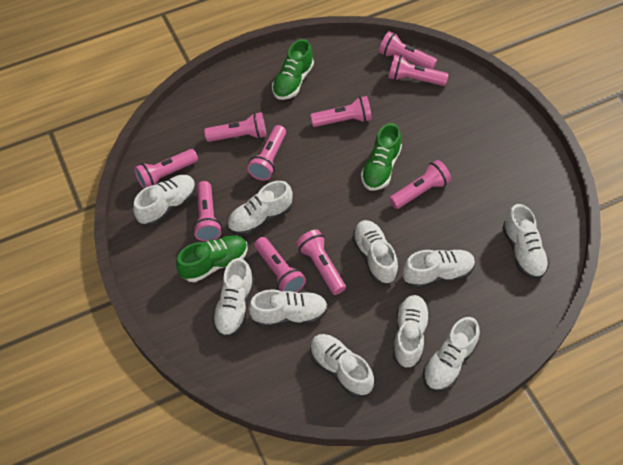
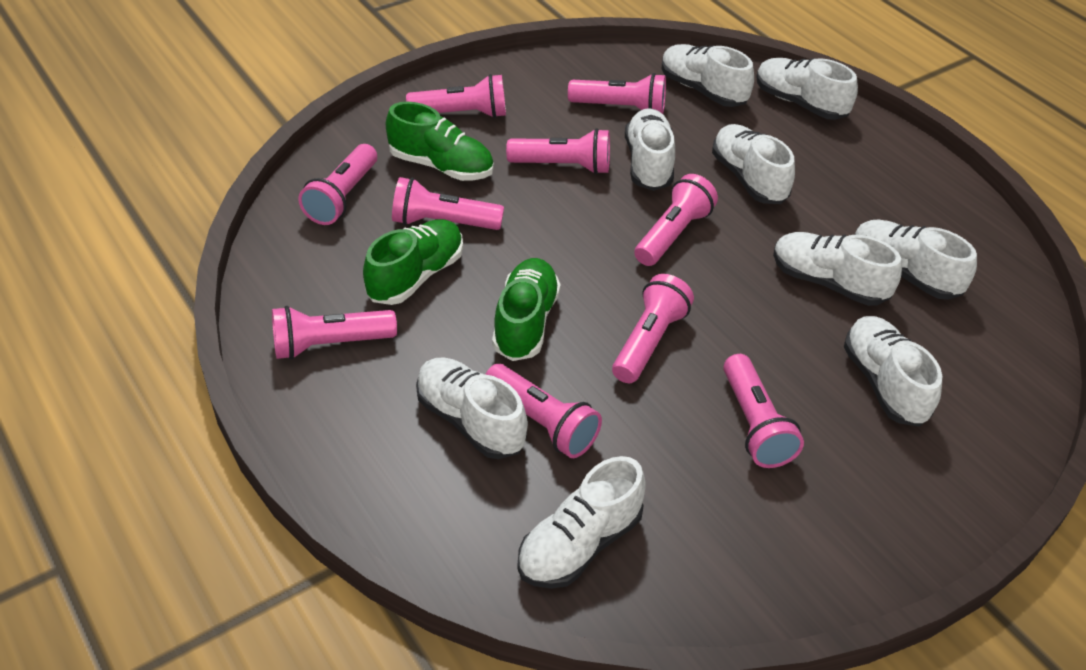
white shoe: [133,175,196,226] [212,258,254,337] [227,181,293,235] [248,289,328,327] [310,334,374,397] [352,220,399,284] [393,295,430,368] [402,249,475,288] [423,317,480,392] [502,204,549,279] = 10 -> [416,357,528,459] [517,456,646,589] [625,108,675,191] [662,44,754,107] [712,124,795,204] [756,58,858,120] [773,232,902,306] [844,316,942,427] [855,220,977,300] = 9

